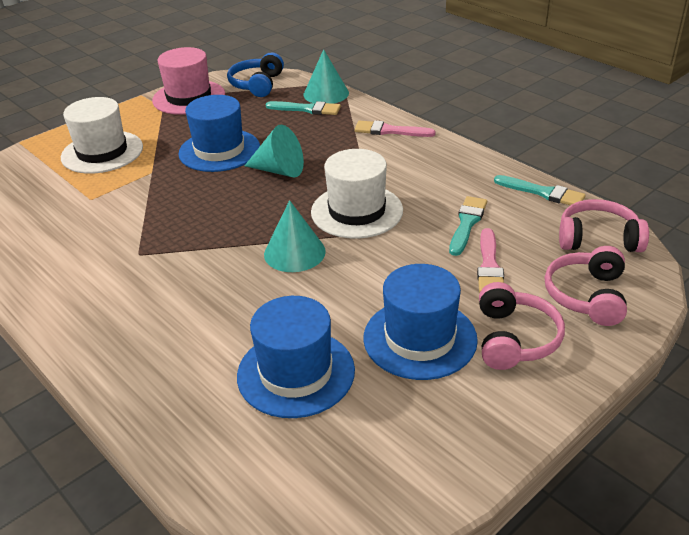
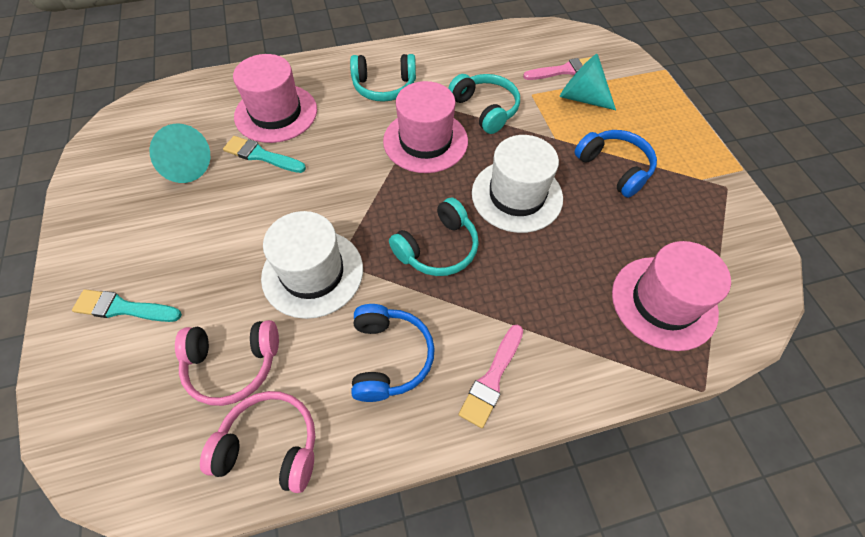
blue hat: [178,95,260,172] [237,296,355,418] [363,264,478,380] = 3 -> none = 0
blue headphones: [227,53,284,97] = 1 -> [351,304,435,402] [575,130,657,198] = 2
pink hat: [152,47,225,115] = 1 -> [233,54,317,143] [383,81,468,173] [612,241,731,351] = 3
pink headphones: [479,282,565,370] [545,246,627,326] [559,199,649,252] = 3 -> [175,320,279,406] [200,391,315,493] = 2
turquoise brush: [266,101,341,115] [449,196,487,256] [494,175,586,205] = 3 -> [72,289,182,322] [223,136,306,173] = 2
turquoise cone: [245,125,304,178] [264,200,326,272] [304,49,349,104] = 3 -> [149,123,210,183] [560,54,616,110] = 2
turquoise headphones: none = 0 -> [350,54,416,102] [389,197,479,276] [448,74,520,134] = 3

